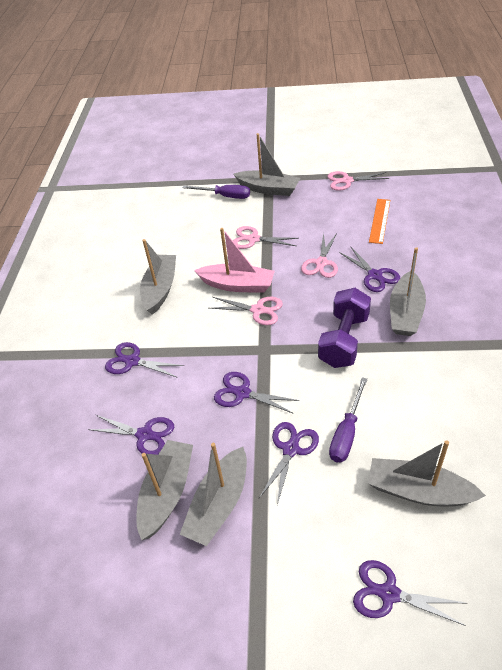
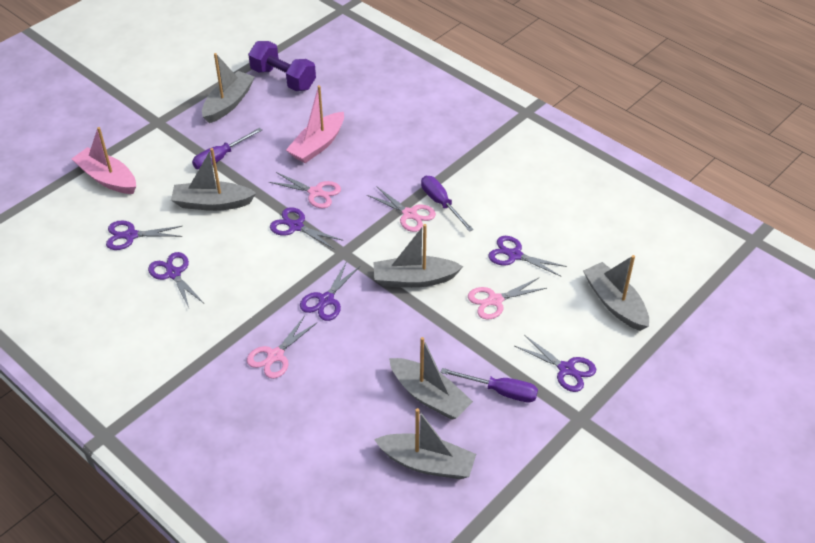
orange ruler: [369,199,390,244] = 1 -> none = 0
pink boat: [194,228,275,293] = 1 -> [72,127,136,194] [286,85,344,163] = 2
purple screwdriver: [183,185,250,199] [329,377,368,462] = 2 -> [192,128,262,169] [421,176,474,232] [441,368,538,403] = 3

